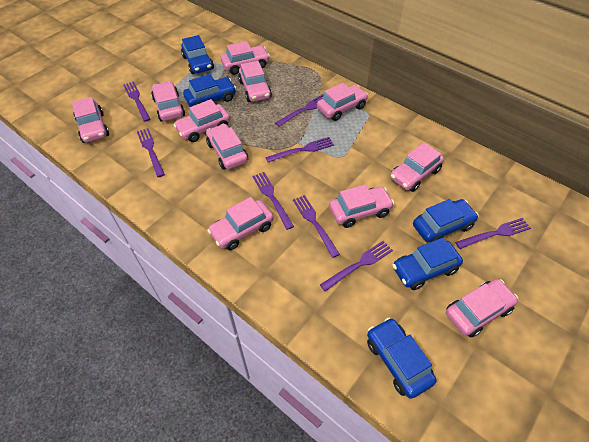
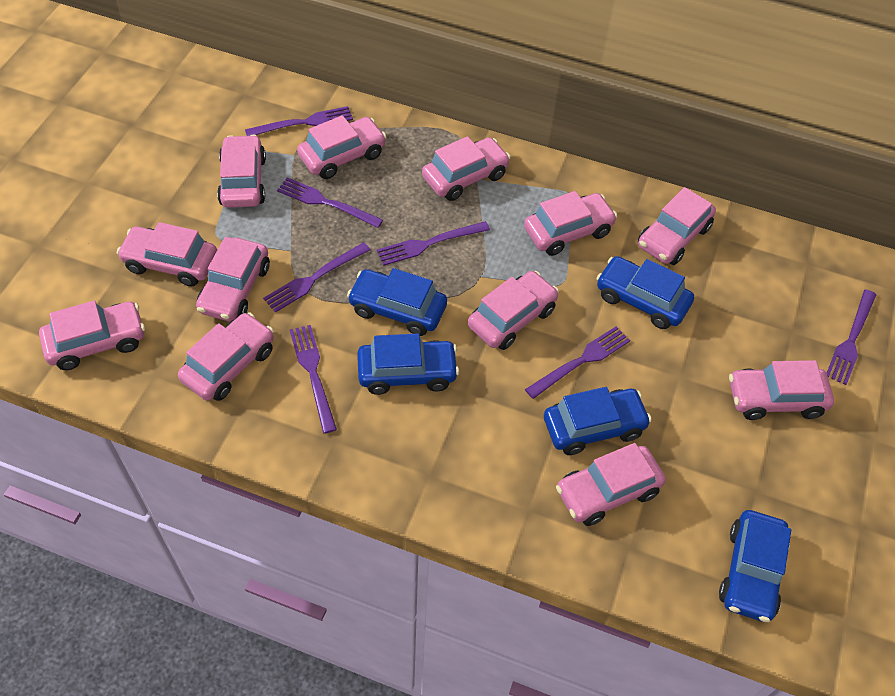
pink car: [72,97,109,143] [151,81,185,122] [173,99,230,142] [206,124,248,170] [207,197,273,250] [221,41,270,75] [238,61,272,102] [317,83,368,121] [329,184,394,228] [390,143,444,192] [446,279,518,337] = 11 -> [39,301,145,370] [117,222,217,287] [178,312,274,401] [196,237,270,321] [217,135,266,208] [297,115,387,179] [422,136,511,201] [468,271,559,350] [524,191,617,256] [556,443,666,526] [638,187,716,265] [729,360,834,420] = 12
purple fork: [123,82,150,122] [137,128,165,177] [253,172,294,230] [265,137,334,162] [275,94,324,127] [293,195,340,258] [320,241,393,292] [455,218,531,249] = 8 -> [245,106,353,136] [263,243,370,313] [277,177,383,228] [290,325,337,434] [377,221,490,266] [525,326,630,399] [827,289,876,385] = 7

